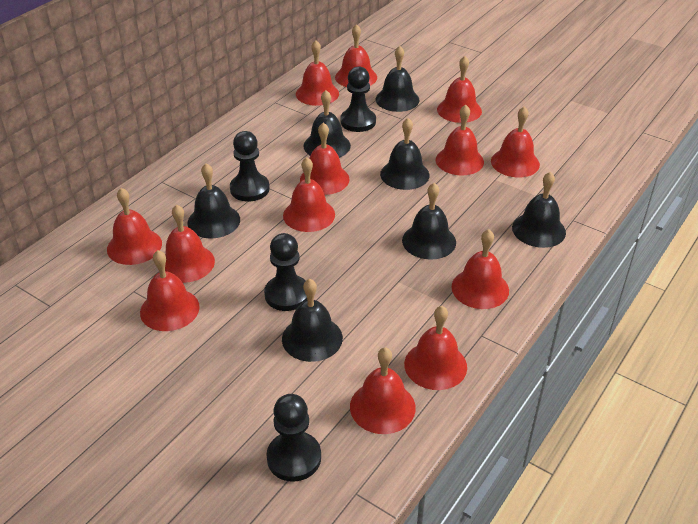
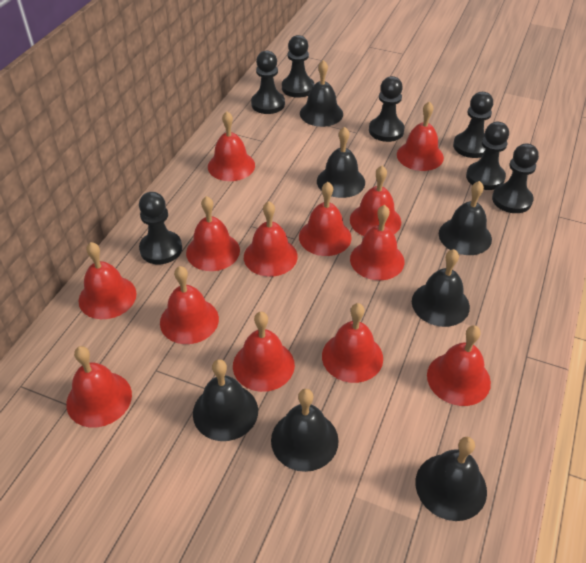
black pawn: [230,131,270,202] [264,233,307,311] [266,394,321,482] [340,66,376,132] = 4 -> [139,192,182,264] [251,51,285,114] [282,35,314,98] [369,76,405,142] [453,92,493,158] [466,122,509,190] [492,143,539,213] = 7

